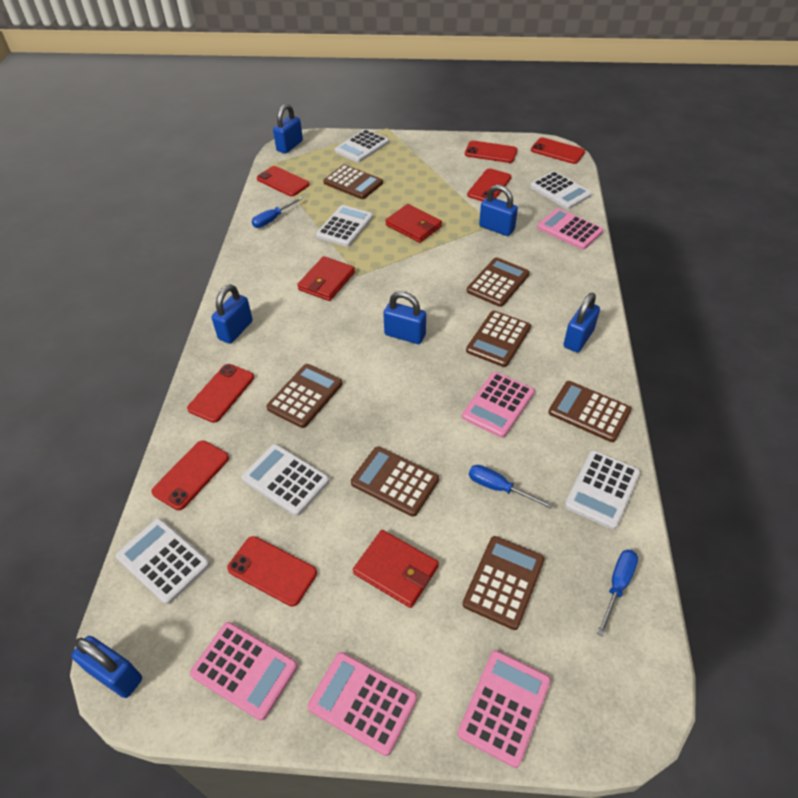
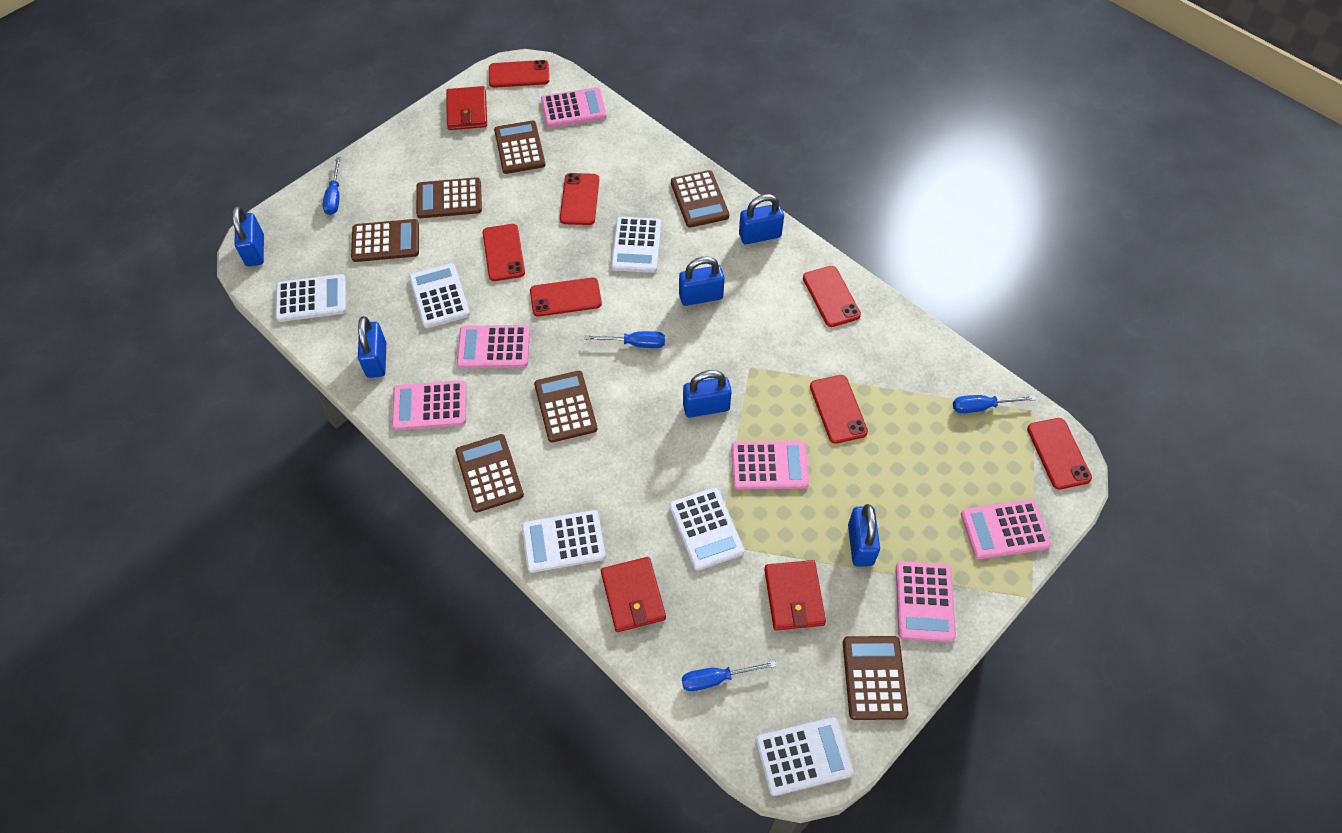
blue screwdriver: [252,197,303,228] [469,465,553,509] [597,550,638,637] = 3 -> [322,157,341,215] [585,331,665,348] [682,661,776,691] [953,395,1036,413] = 4
pink calculator: [190,622,298,721] [307,652,417,756] [458,650,551,768] [462,372,535,438] [537,208,603,250] = 5 -> [392,380,467,430] [457,325,530,368] [541,87,607,128] [731,441,809,489] [896,561,956,642] [961,499,1051,559] = 6

